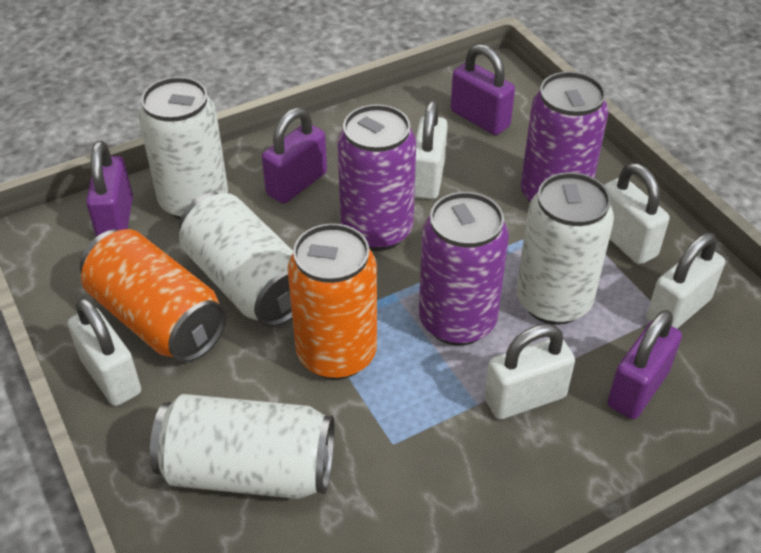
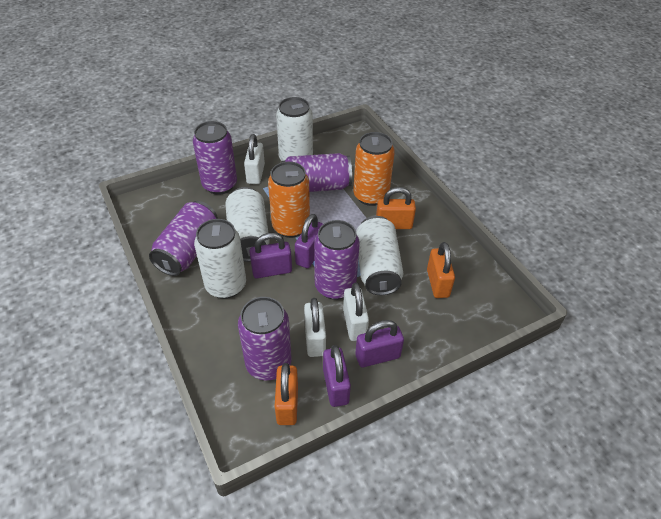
orange padlock: none = 0 -> [275,363,298,425] [376,187,416,229] [427,242,455,298] = 3
purple can: [337,104,416,251] [419,192,509,346] [521,72,608,202] = 3 -> [149,201,218,276] [193,121,237,195] [238,297,292,380] [282,153,352,192] [314,220,360,300] = 5
white padlock: [68,297,141,406] [414,101,448,199] [484,324,575,419] [604,163,670,265] [646,233,725,329] = 5 -> [244,134,265,184] [304,298,326,357] [343,283,369,341] = 3

